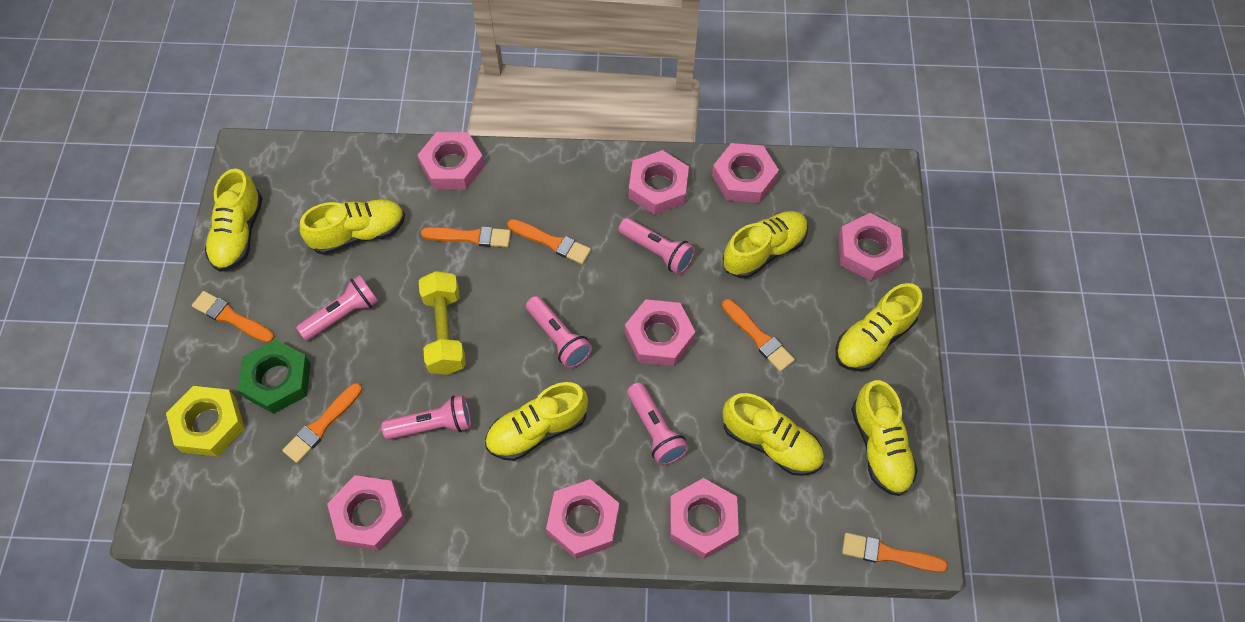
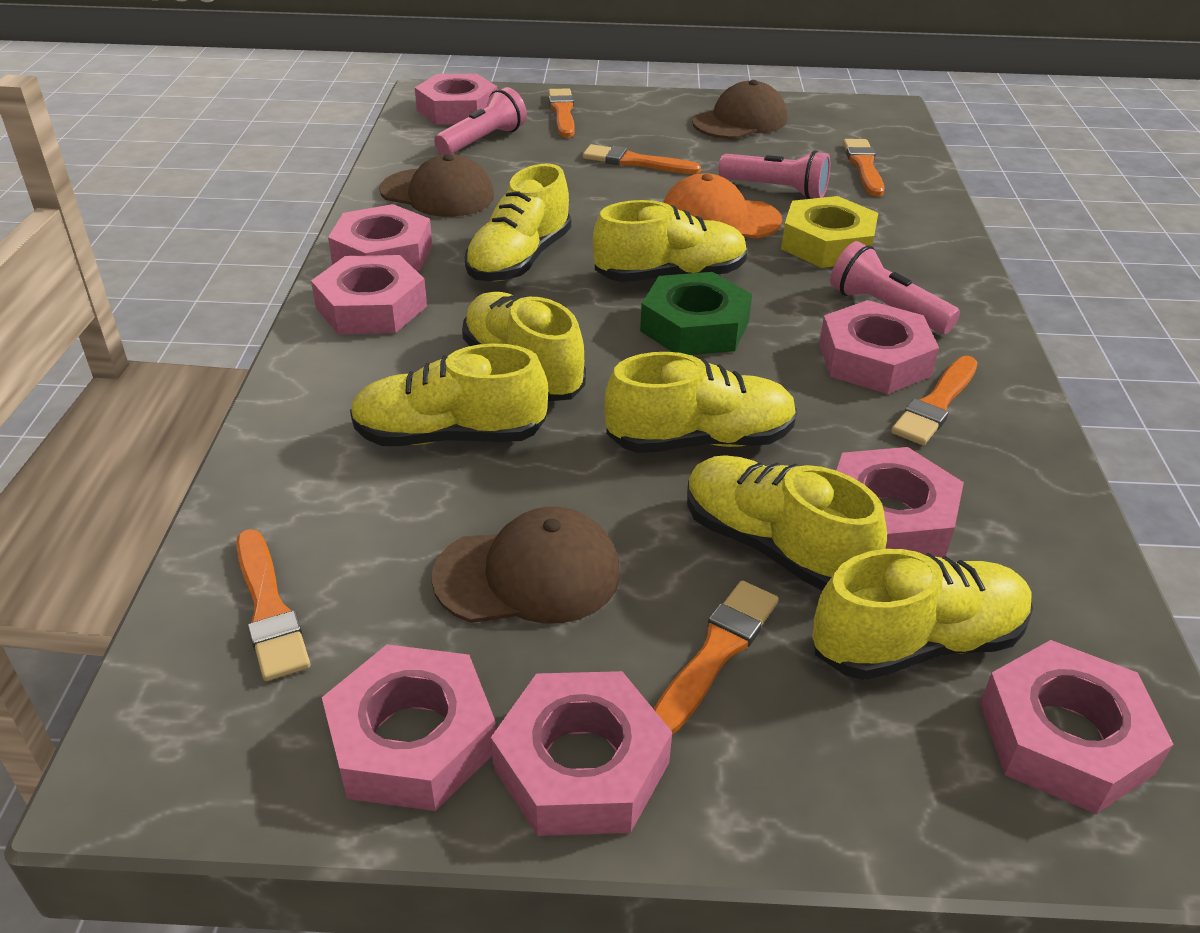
brown cap: none = 0 -> [379,154,494,217] [431,507,620,624] [692,80,787,139] = 3
orange cap: none = 0 -> [663,173,782,239] = 1
pink flashlight: [296,275,379,341] [382,395,471,440] [526,296,592,368] [619,218,695,274] [627,383,689,466] = 5 -> [434,87,527,155] [719,150,830,199] [830,241,960,334] = 3
yellow dumbbell: [419,271,466,375] = 1 -> none = 0

